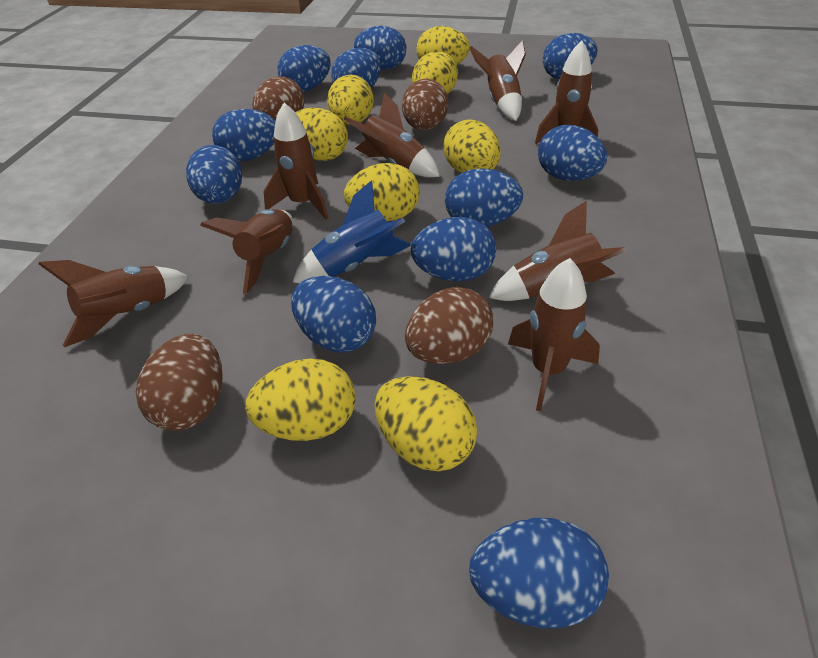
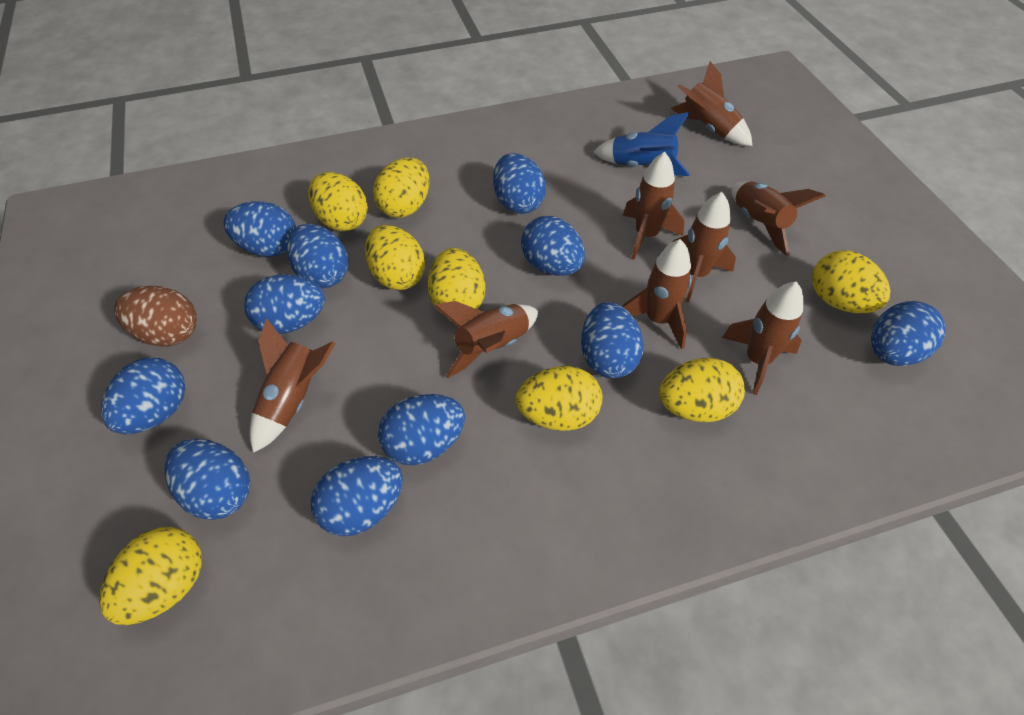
brown egg: [136,334,222,431] [252,77,305,121] [402,79,449,130] [405,287,493,364] = 4 -> [114,286,197,347] = 1

